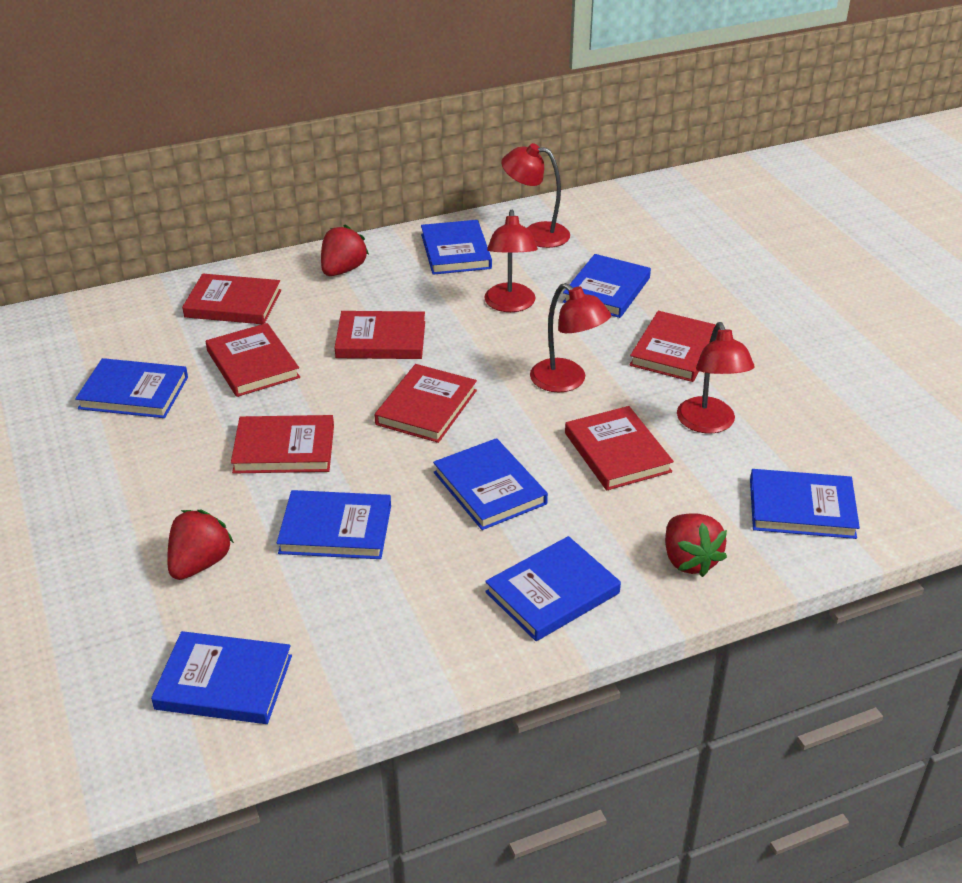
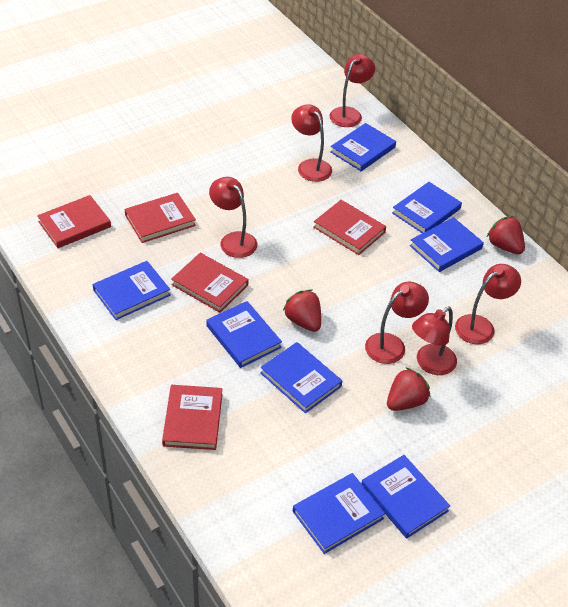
red book: [182,274,281,324] [206,323,300,397] [231,415,334,474] [335,311,425,359] [375,364,477,443] [565,406,674,490] [629,311,717,382] = 7 -> [37,195,111,248] [125,193,196,243] [162,385,222,450] [171,253,248,313] [313,200,386,255] = 5
red lamp: [484,210,538,312] [501,143,570,248] [530,283,611,392] [677,322,754,433] = 4 -> [209,177,257,258] [291,104,332,182] [329,54,375,127] [365,282,429,364] [412,307,457,375] [455,264,521,344] = 6

